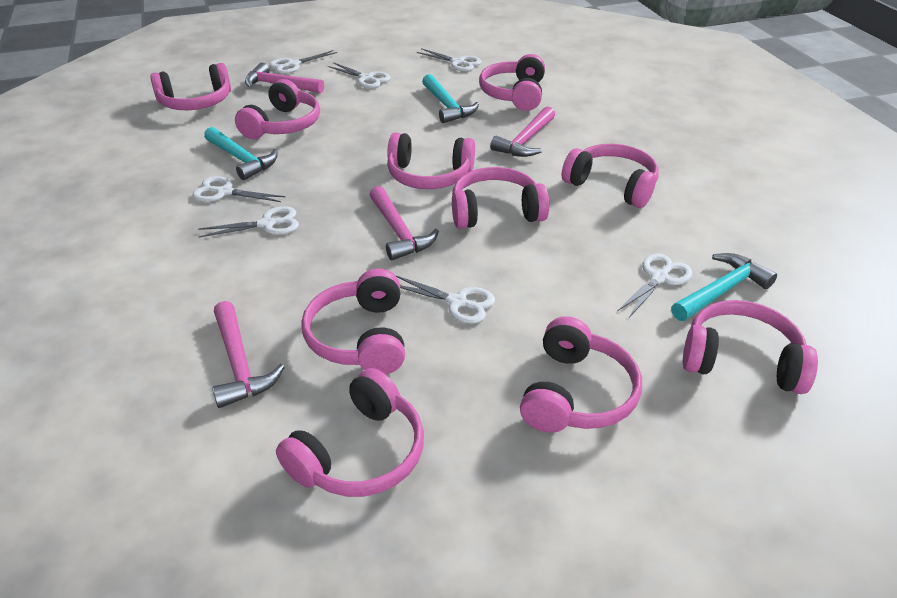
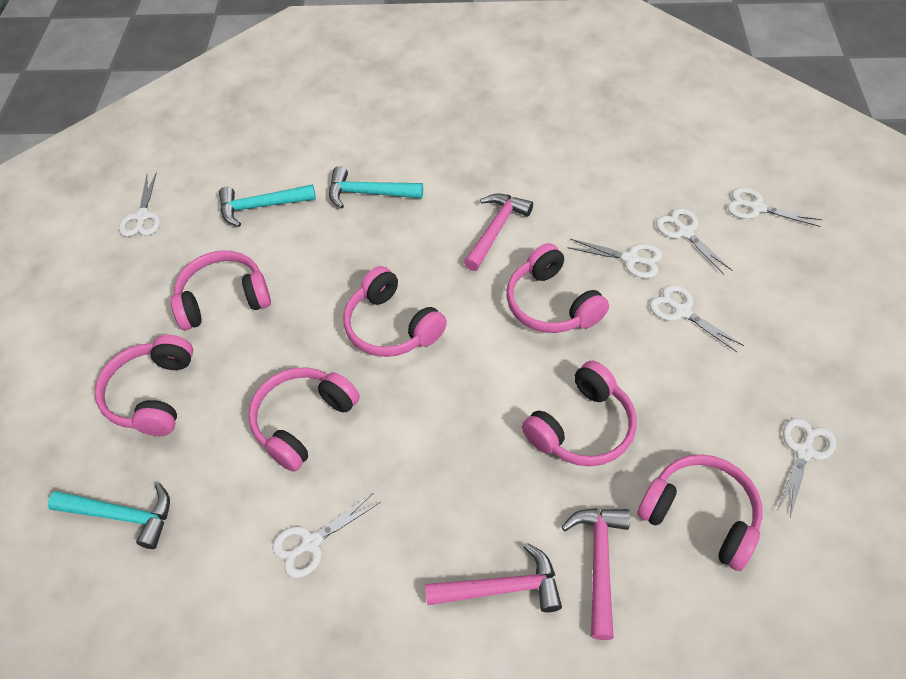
pink hammer: [212,301,285,408] [245,63,324,93] [370,186,439,260] [490,106,555,157] = 4 -> [425,543,562,612] [464,194,533,271] [562,508,630,640] = 3
pink headphones: [150,63,231,110] [235,79,320,139] [276,368,424,497] [301,269,405,374] [387,132,475,189] [452,167,549,229] [479,54,545,111] [520,316,642,433] [562,144,659,208] [683,300,818,394] = 10 -> [95,335,193,436] [171,251,271,330] [248,367,360,472] [343,266,447,357] [506,243,609,333] [522,360,636,466] [637,454,763,571] = 7

